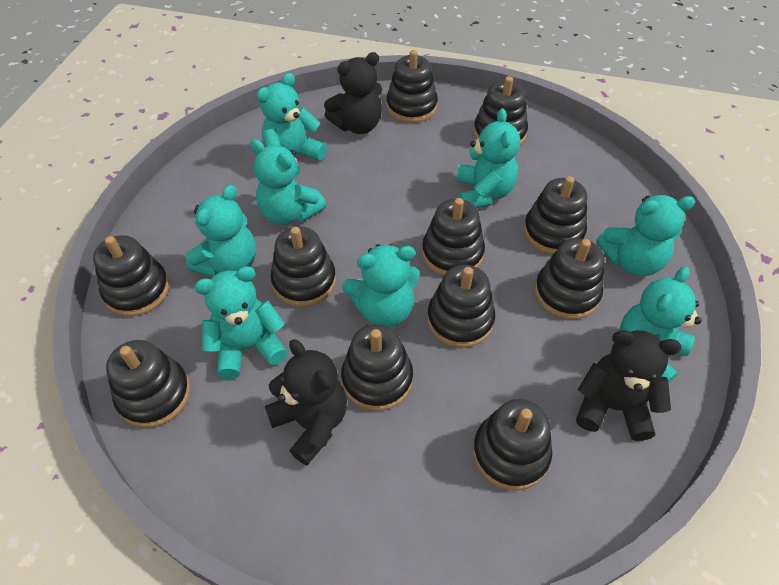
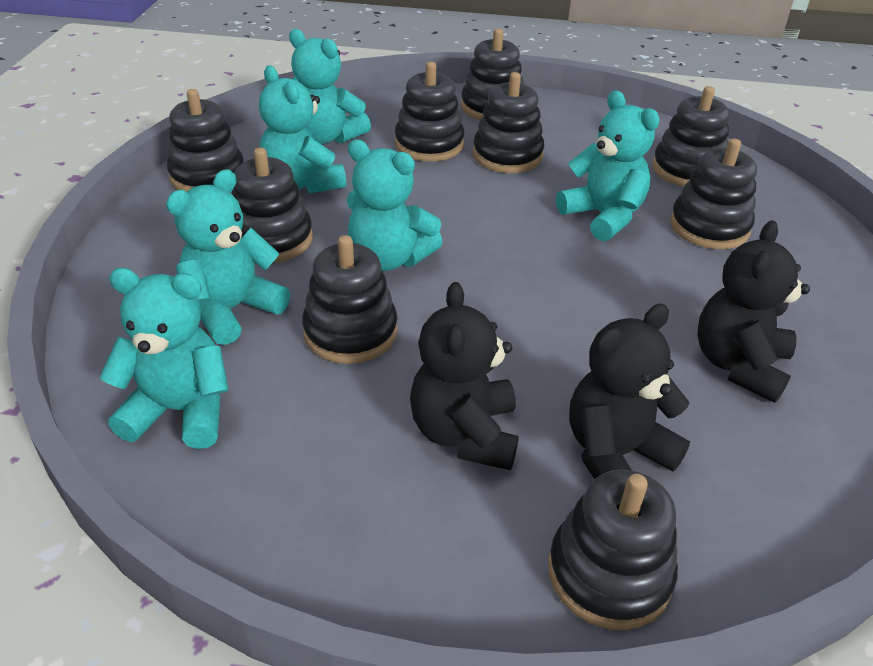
black stacking toy: [93,235,170,316] [106,340,190,428] [271,226,336,307] [341,324,413,411] [386,50,438,123] [422,198,485,276] [427,265,495,348] [473,399,552,490] [474,76,528,145] [524,176,587,254] [535,238,605,319] = 11 -> [167,89,244,192] [232,148,313,263] [302,235,398,364] [395,62,464,162] [461,29,524,120] [473,72,544,173] [548,470,678,630] [652,86,729,187] [670,139,757,249] = 9
turquoise teddy bear: [186,185,256,277] [194,266,288,380] [250,139,326,225] [257,73,327,177] [342,244,420,327] [456,108,520,208] [596,195,695,276] [620,267,702,384] = 8 -> [99,268,229,449] [166,169,290,345] [259,65,346,194] [289,29,371,144] [347,139,443,271] [556,91,660,241] = 6

